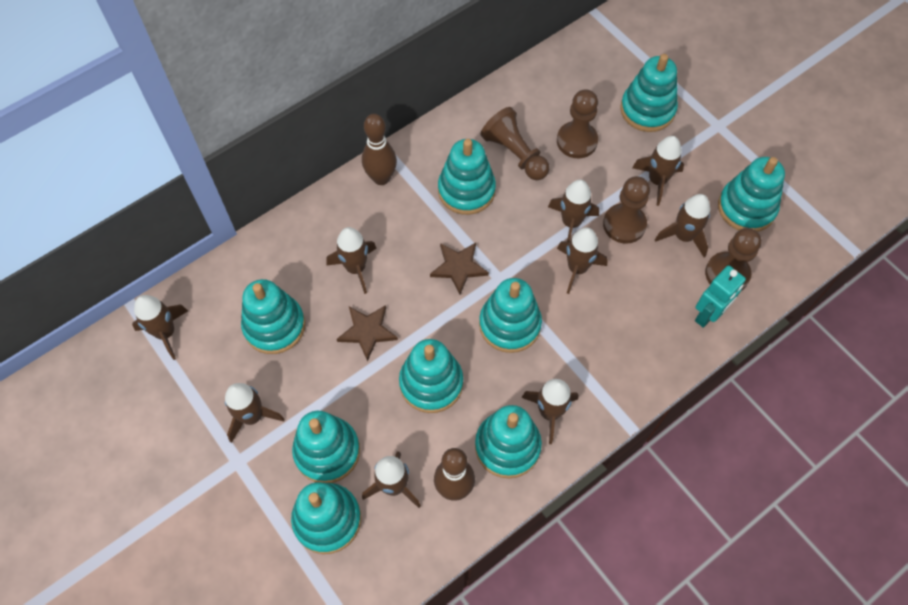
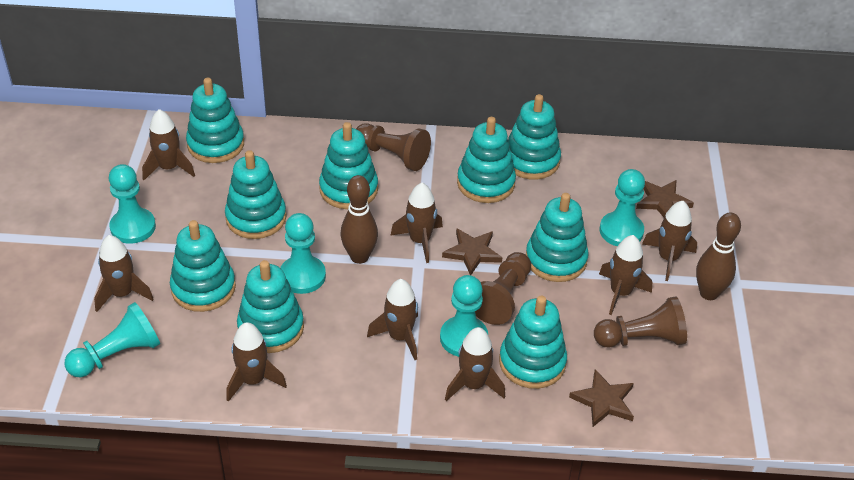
brown pawn: [481,107,550,180] [557,89,598,158] [603,176,650,244] [705,228,762,291] = 4 -> [356,123,431,171] [475,252,531,325] [594,297,687,348] = 3
brown rocket: [132,295,188,360] [225,383,285,443] [326,227,377,294] [362,451,421,508] [521,379,578,444] [548,180,599,242] [557,227,608,294] [632,136,684,206] [655,194,710,257] = 9 -> [94,235,154,312] [142,109,195,180] [226,322,287,402] [367,279,418,360] [390,183,443,263] [445,327,505,401] [599,235,652,315] [642,201,697,281] = 8
brown star: [337,305,398,361] [430,243,489,295] = 2 -> [442,228,503,275] [569,369,634,427] [636,180,694,217] = 3
turquoise pawn: none = 0 -> [65,302,160,377] [109,164,156,244] [280,213,326,294] [440,275,488,357] [599,169,645,246] = 5
turquoise robot: [695,265,746,328] = 1 -> none = 0

